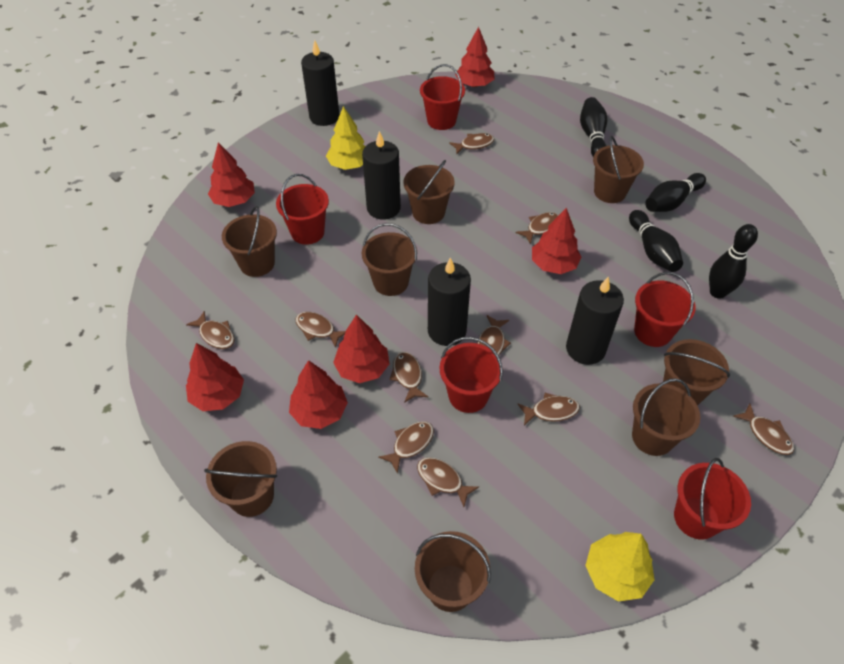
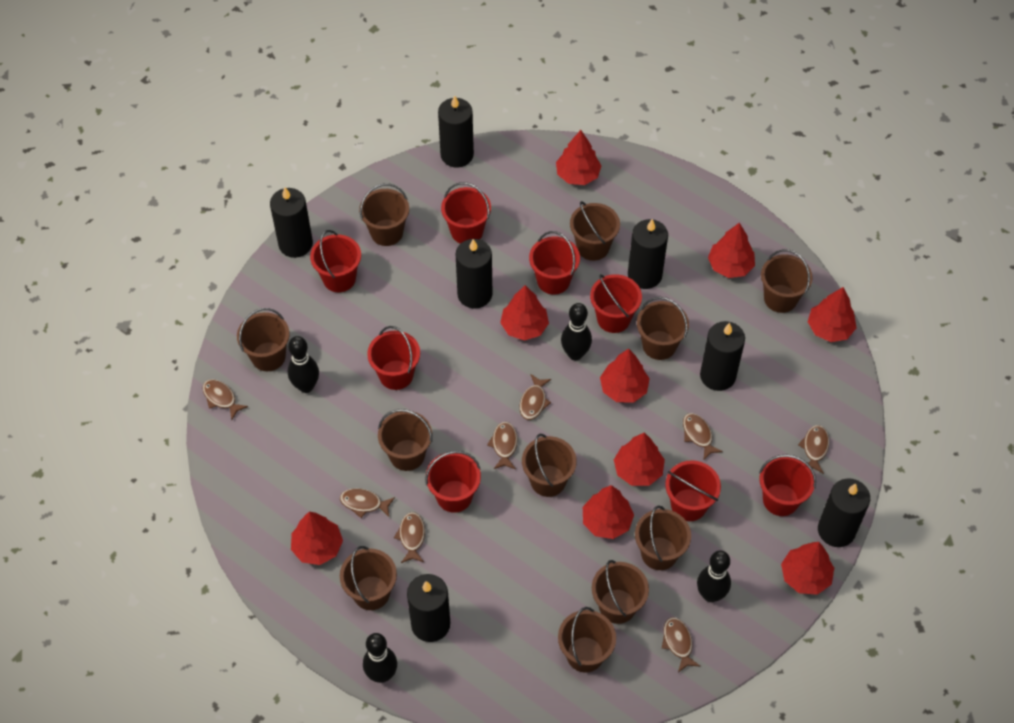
black candle: [301,40,339,126] [362,131,401,220] [428,257,471,346] [566,277,624,365] = 4 -> [270,187,313,258] [407,574,450,642] [438,95,474,168] [456,239,492,309] [628,219,668,289] [700,321,745,391] [818,478,870,547] = 7
brown bucket: [204,441,277,517] [222,206,277,277] [362,223,417,296] [404,160,455,224] [415,531,491,612] [593,136,644,203] [632,378,700,456] [663,339,730,406] = 8 -> [237,308,290,371] [340,546,397,610] [359,184,409,246] [378,409,432,471] [522,434,577,497] [558,607,616,673] [570,201,620,261] [592,560,649,624] [635,506,691,570] [637,297,689,360] [761,249,813,313] = 11
brown fish: [186,311,235,349] [296,312,346,348] [378,421,434,474] [390,352,428,403] [417,457,479,507] [449,133,494,154] [477,315,511,355] [516,212,559,244] [518,393,580,425] [733,404,794,455] = 10 -> [203,379,248,419] [340,488,395,518] [394,512,425,563] [487,422,518,469] [520,374,551,420] [662,617,700,672] [683,413,723,461] [798,425,829,474] = 8
red bucket: [276,174,329,245] [420,64,465,130] [440,337,503,413] [634,272,696,347] [674,458,751,539] = 5 -> [310,230,361,292] [367,326,420,390] [425,451,481,513] [441,182,491,244] [529,231,580,295] [590,274,642,333] [665,460,721,521] [759,455,816,516] = 8
red tree: [186,343,244,411] [208,142,255,207] [289,360,348,429] [333,314,389,383] [455,27,494,87] [532,208,582,274] = 6 -> [291,512,343,565] [500,285,549,341] [556,130,602,185] [583,485,634,539] [600,349,650,403] [614,433,665,486] [708,223,755,278] [781,542,834,595] [808,287,856,342] = 9
yellow tree: [326,106,365,170] [585,532,655,601] = 2 -> none = 0

